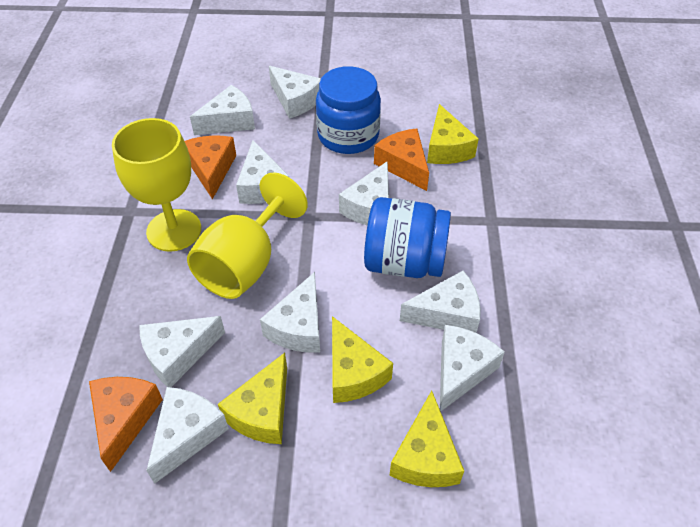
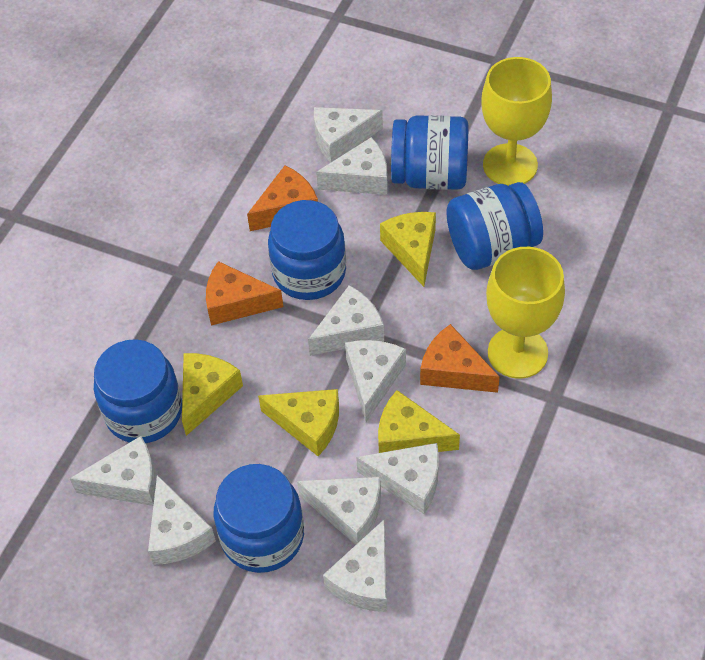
blue jar: [316,66,381,154] [364,197,451,278] = 2 -> [94,339,182,443] [214,464,304,573] [268,200,346,300] [391,115,469,190] [446,182,543,270] = 5

